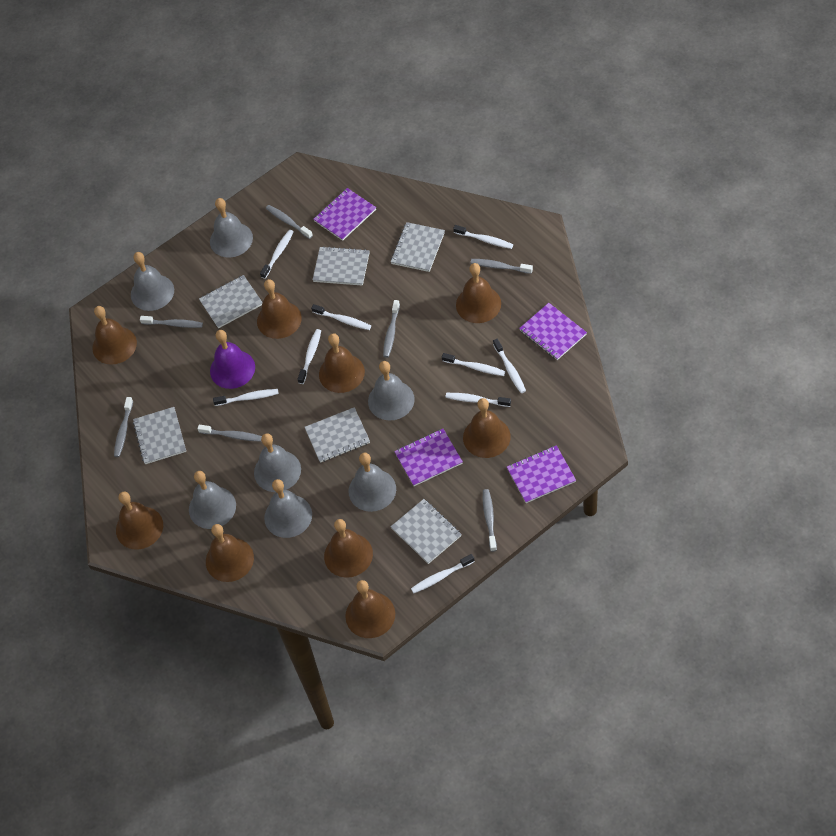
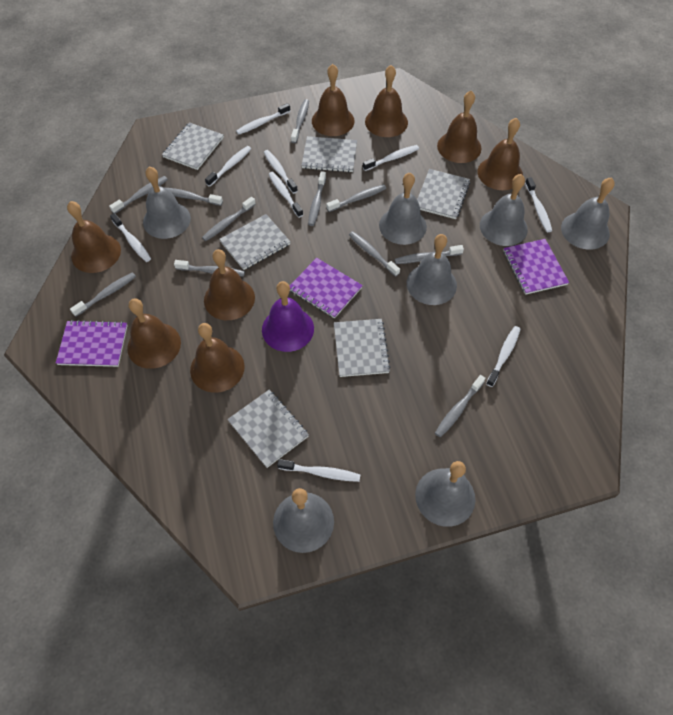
brown bell: [92,306,137,365] [116,492,163,549] [206,524,254,582] [257,279,302,339] [319,333,365,393] [324,519,373,578] [345,580,395,638] [456,263,501,323] [463,398,511,458] = 9 -> [67,201,121,273] [127,298,181,369] [190,323,245,393] [204,249,255,320] [312,64,354,136] [365,65,408,137] [437,91,481,163] [478,118,523,190] = 8
grey toothbrush: [114,397,133,457] [140,316,203,328] [197,425,262,442] [266,205,313,239] [383,300,400,358] [470,259,533,274] [483,489,497,552] = 7 -> [70,272,136,316] [109,176,168,213] [166,188,223,206] [174,260,245,277] [202,197,256,241] [291,99,309,143] [308,171,326,226] [326,184,386,212] [349,231,400,277] [394,245,464,264] [435,375,485,437] = 11
purple notebook: [313,188,376,241] [394,429,463,486] [507,445,576,503] [519,303,587,360] = 4 -> [56,320,128,367] [290,258,363,319] [503,239,569,295] = 3

